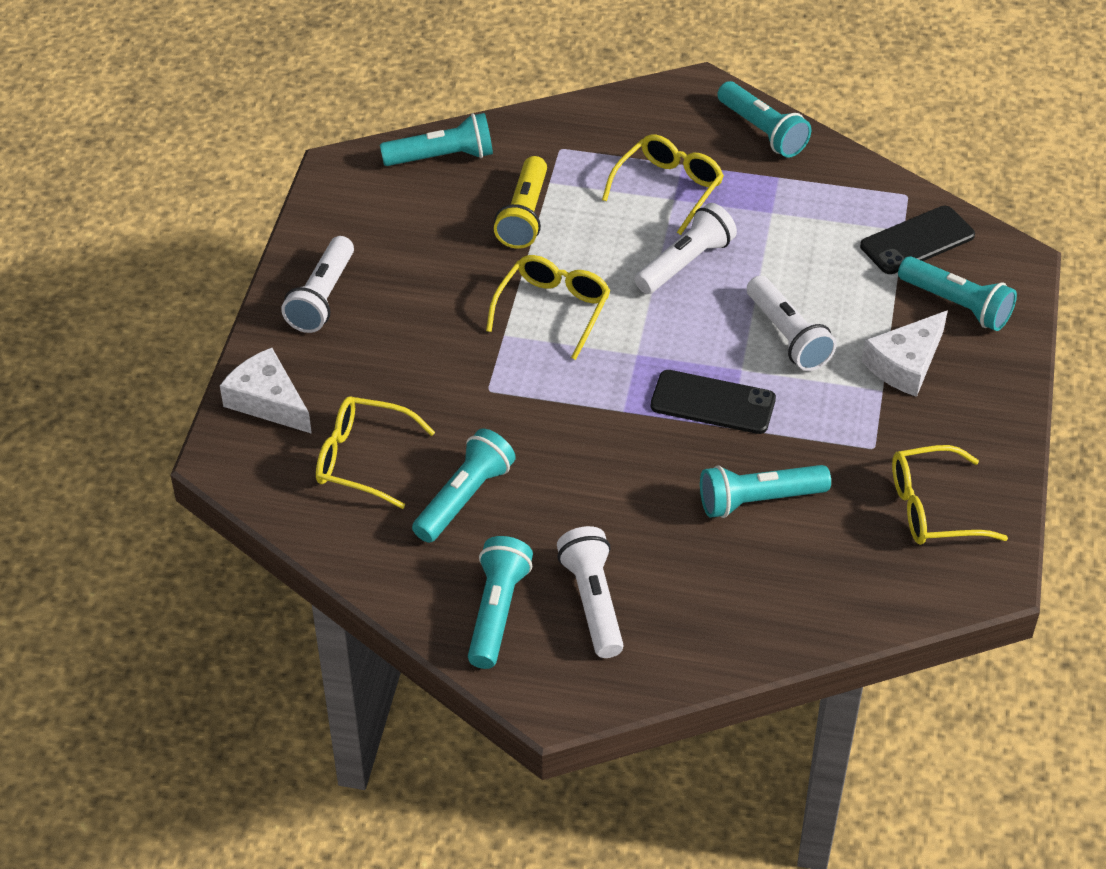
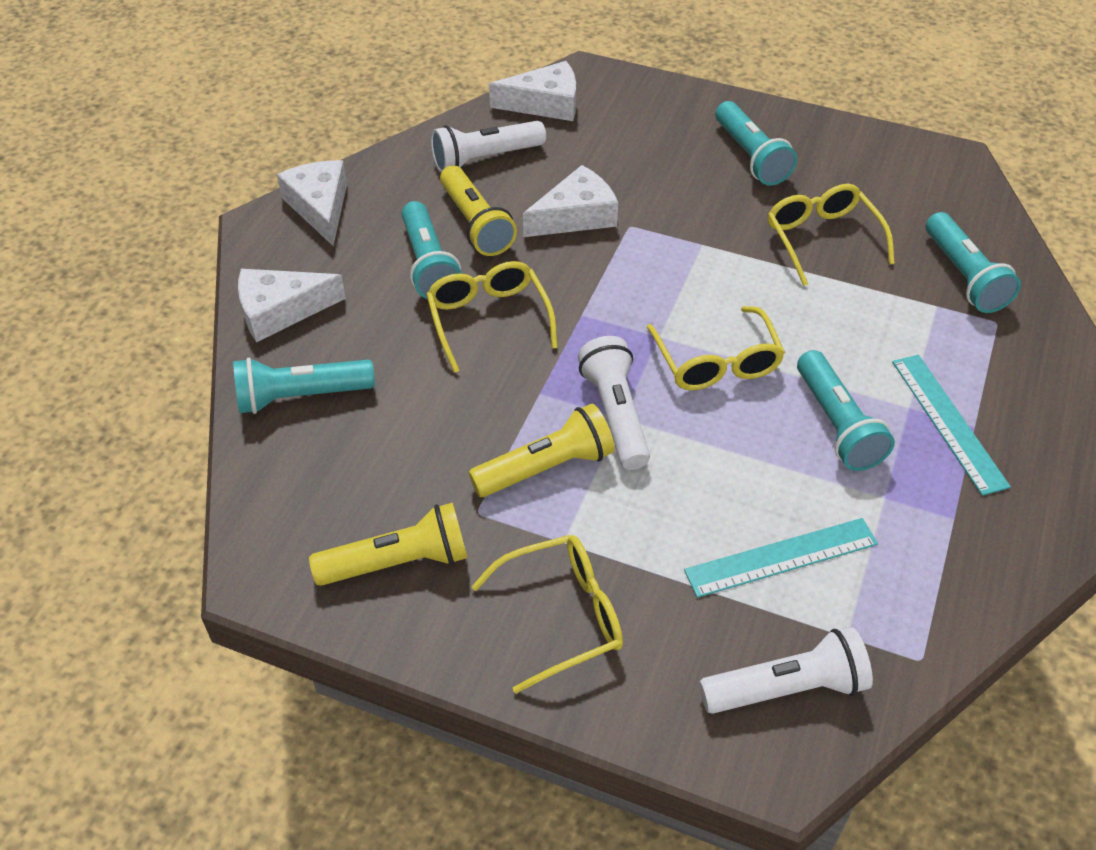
black phone: [651,370,776,434] [860,206,975,274] = 2 -> none = 0
turquoise flashlight: [380,113,493,166] [412,428,516,543] [468,536,533,669] [700,465,831,518] [717,81,811,158] [898,256,1017,331] = 6 -> [233,357,375,414] [402,201,462,299] [715,101,797,186] [797,350,895,471] [926,212,1021,313] = 5
turquoise ruler: none = 0 -> [684,518,878,598] [892,355,1011,496] = 2
white cheese: [220,348,312,434] [862,310,948,397] = 2 -> [238,269,346,342] [277,160,347,246] [489,61,576,121] [523,165,618,237] = 4
white flashlight: [281,236,354,333] [557,526,624,658] [634,203,737,294] [747,276,837,371] = 4 -> [431,121,546,173] [578,336,650,470] [699,627,873,714] = 3
yellow flashlight: [494,156,547,249] = 1 -> [309,503,468,586] [440,165,517,256] [469,404,615,497] = 3

